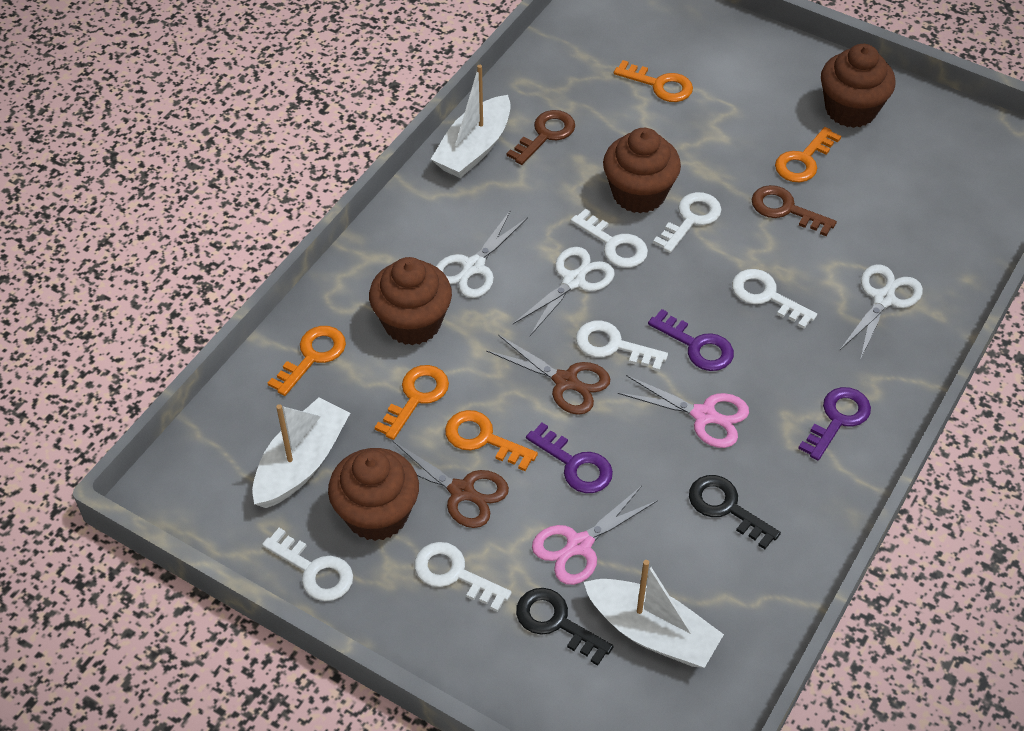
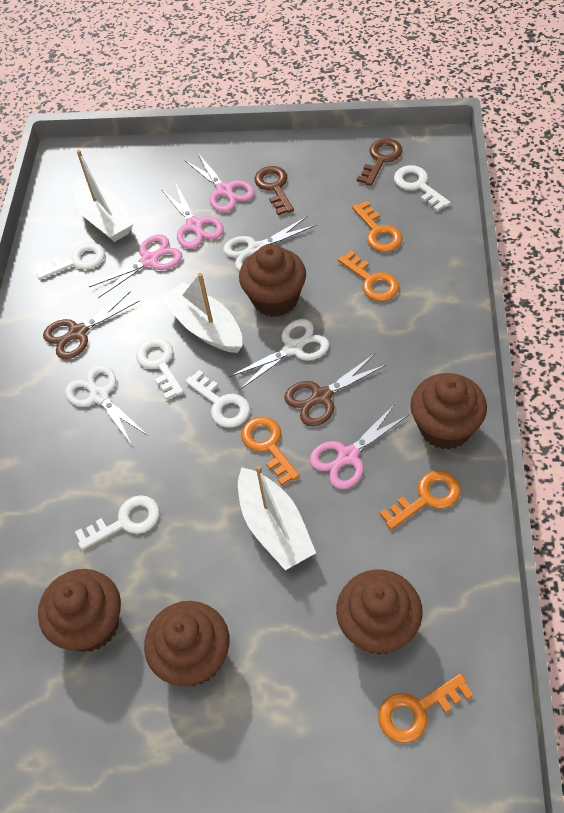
black key: [516,588,613,666] [689,475,781,549] = 2 -> none = 0
brown cupcake: [328,448,419,541] [369,257,452,345] [603,128,681,213] [821,44,896,128] = 4 -> [38,569,121,652] [144,601,230,686] [239,244,306,317] [336,570,423,655] [410,373,487,450] = 5
pink scissors: [532,486,658,585] [618,375,749,448] = 2 -> [89,235,182,298] [161,182,224,249] [185,152,255,212] [310,404,409,489] = 4
purple key: [526,423,613,493] [648,309,734,371] [798,387,871,461] = 3 -> none = 0
white key: [262,528,353,601] [415,542,512,612] [571,208,648,268] [576,320,668,371] [653,192,722,253] [732,269,817,329] = 6 -> [35,242,105,280] [75,495,160,550] [136,338,184,400] [185,370,250,428] [394,165,451,211] = 5

